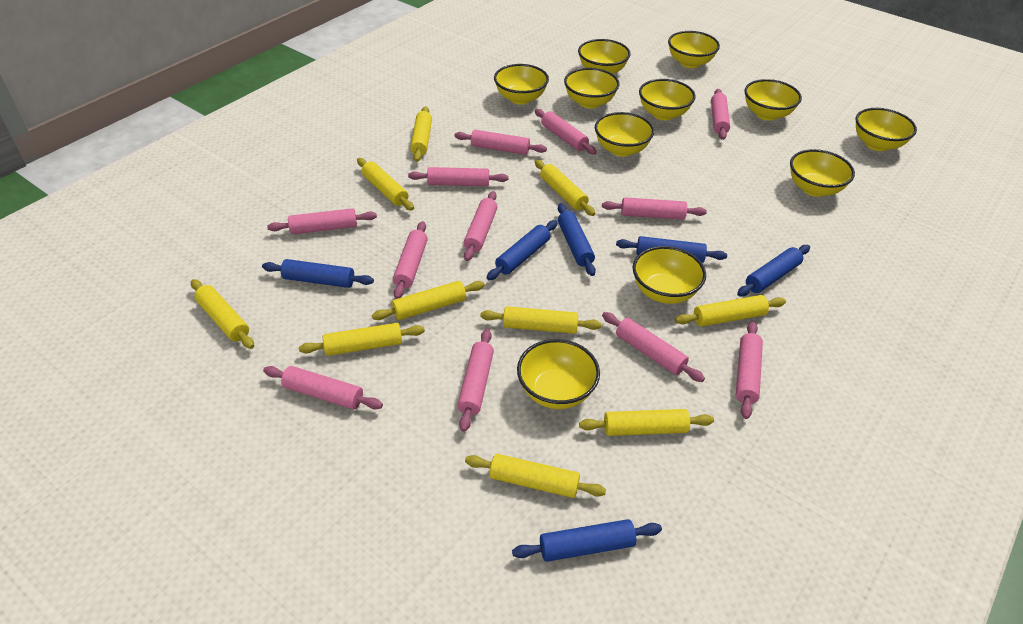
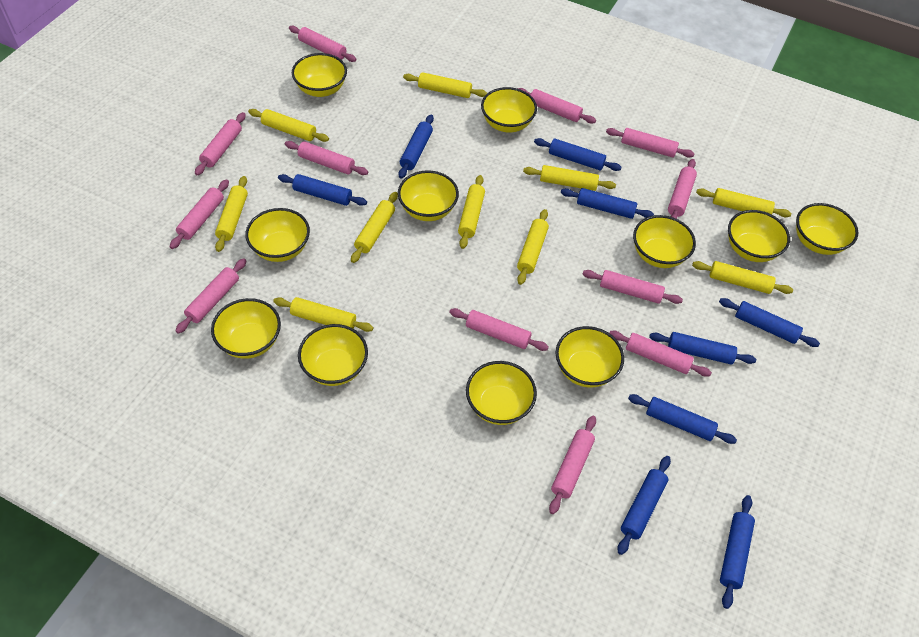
blue rolling pin: [262,259,374,288] [487,220,558,280] [512,519,662,562] [558,203,596,276] [616,236,727,263] [737,245,810,296] = 6 -> [278,174,367,206] [398,114,434,179] [534,138,622,171] [561,188,654,219] [618,456,671,555] [628,394,737,444] [649,332,756,365] [719,298,820,347] [720,495,755,609] = 9

